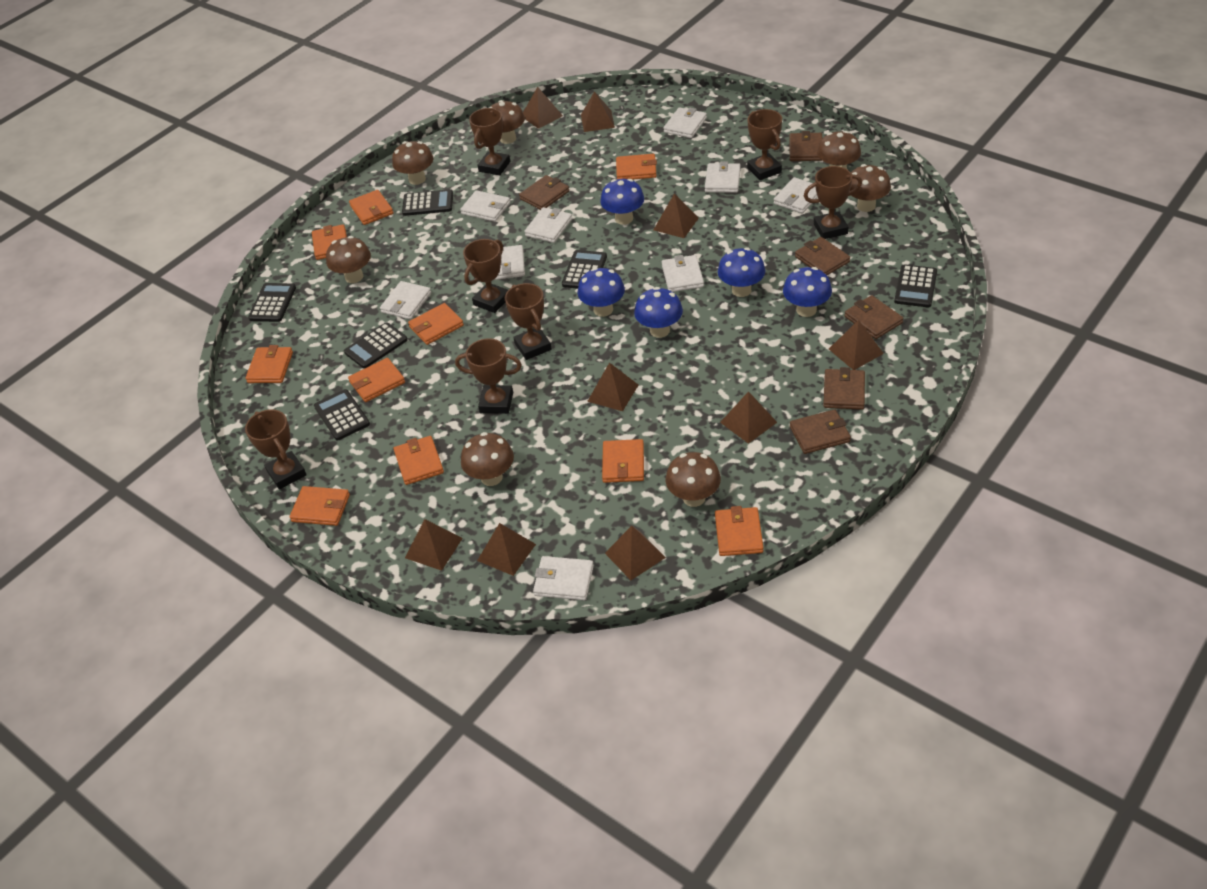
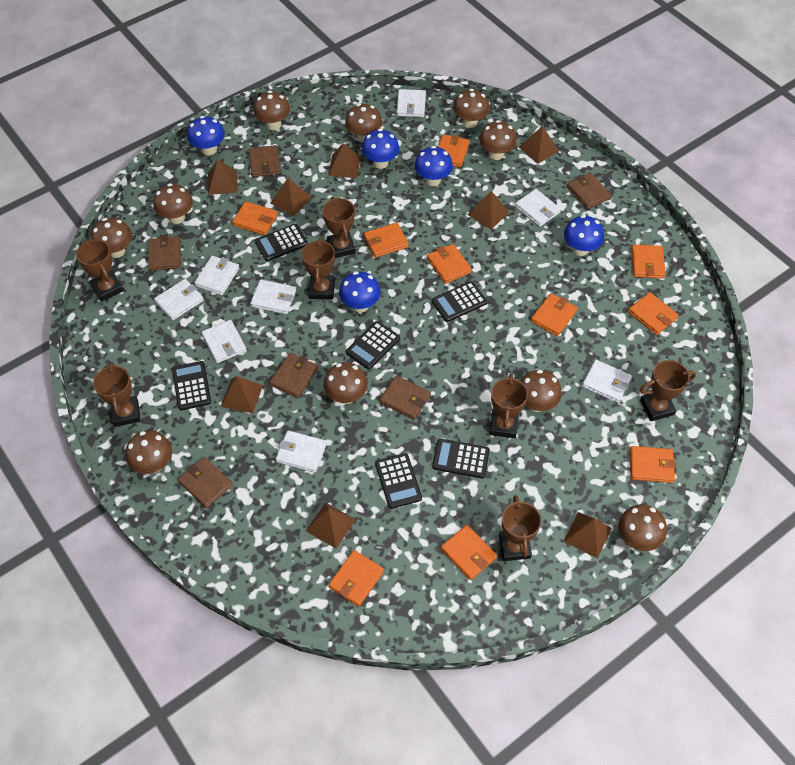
brown mushroom: [326,236,371,283] [392,141,433,185] [461,432,514,486] [489,100,525,144] [666,452,721,507] [817,131,861,169] [850,164,891,212] = 7 -> [91,218,132,258] [126,430,172,474] [153,183,193,224] [254,91,290,130] [323,362,368,404] [345,104,382,142] [453,89,490,128] [479,120,517,160] [520,370,562,412] [618,504,667,551] = 10
brown pyramid: [405,519,463,571] [477,523,536,576] [523,87,563,129] [581,91,615,132] [587,362,638,411] [605,526,666,580] [654,193,699,238] [720,391,777,444] [829,320,884,370] = 9 -> [208,160,238,195] [221,376,263,413] [270,178,312,216] [306,502,356,548] [328,143,361,178] [468,191,509,230] [519,126,559,164] [564,512,612,558] = 8
white wallet: [380,281,431,320] [460,190,510,222] [494,245,525,280] [524,207,572,243] [533,556,594,600] [662,255,704,292] [663,107,707,138] [705,161,741,193] [774,177,818,214] = 9 -> [154,279,204,321] [194,256,239,295] [201,320,247,363] [250,279,296,314] [276,430,327,473] [396,89,426,117] [515,189,561,227] [582,360,632,403] = 8

